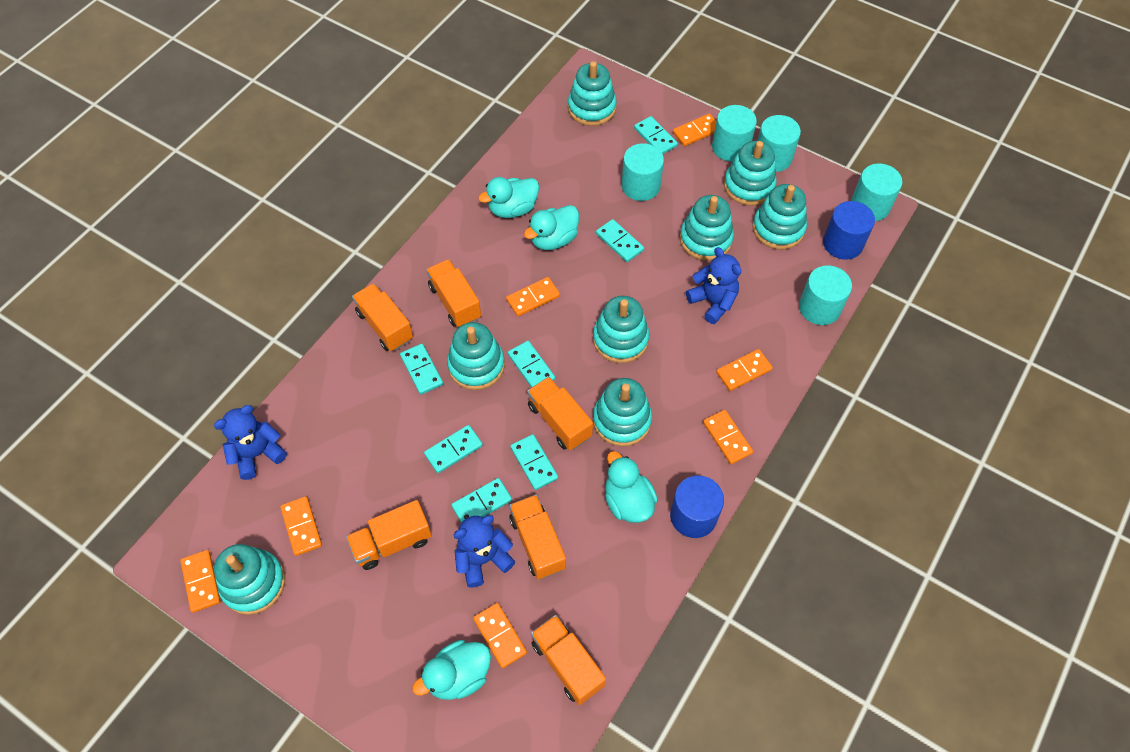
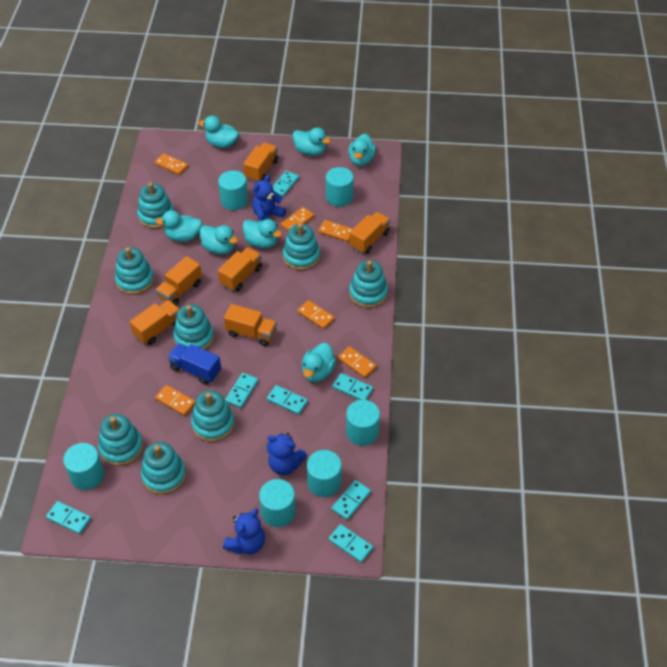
blue cylinder: [670,476,724,538] [823,201,875,260] = 2 -> none = 0
blue truck: none = 0 -> [167,343,221,385] = 1
orange domino: [180,550,221,613] [280,496,322,556] [473,603,527,668] [506,277,560,316] [673,114,716,146] [703,410,753,464] [716,349,773,391] = 7 -> [155,153,188,175] [155,385,195,416] [281,207,314,231] [297,300,335,329] [318,220,353,242] [338,346,377,378] = 6
turquoise cylinder: [622,143,664,201] [712,105,757,162] [757,115,801,172] [799,265,852,325] [851,163,902,221] = 5 -> [63,443,104,490] [218,170,248,210] [259,479,296,527] [307,450,342,497] [326,167,354,207] [346,400,380,446] = 6
turquoise duck: [412,640,491,700] [478,177,539,218] [524,205,579,250] [605,451,658,523] = 4 -> [155,210,202,242] [199,116,239,148] [199,225,238,255] [242,219,282,248] [293,127,331,156] [302,343,336,382] [348,133,376,166] = 7

